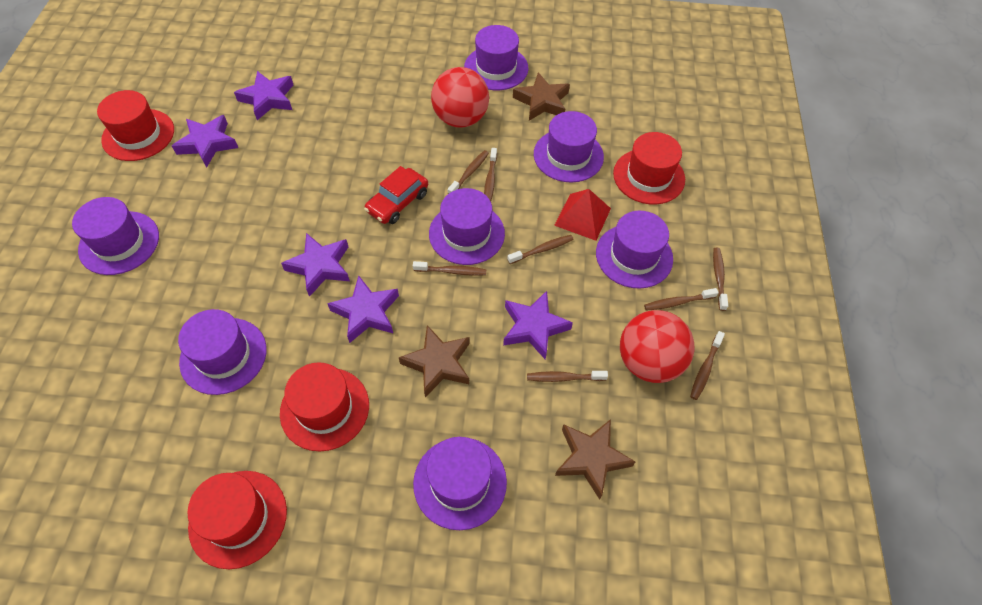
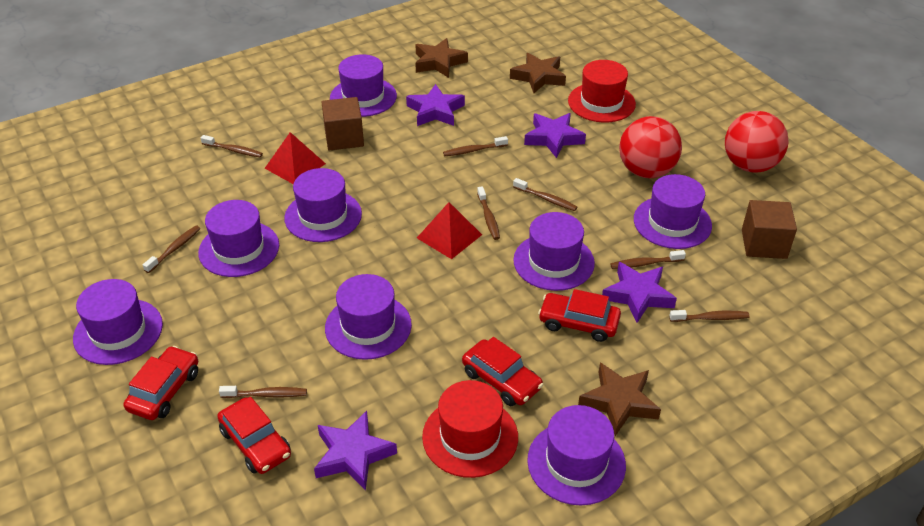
brown cube: none = 0 -> [321,97,364,151] [742,200,797,259] = 2
purple hat: [72,197,159,275] [178,309,267,395] [413,437,507,530] [429,188,505,265] [464,25,528,90] [534,111,604,183] [596,211,673,289] = 7 -> [73,279,163,365] [198,200,279,277] [284,168,362,242] [325,274,412,360] [330,54,397,117] [513,212,595,291] [527,405,626,506] [634,174,712,249] = 8
purple star: [172,115,238,168] [234,71,293,120] [281,233,350,297] [327,275,399,343] [503,291,573,359] = 5 -> [314,411,397,491] [406,84,465,126] [524,113,586,158] [602,262,677,323] = 4
red car: [364,166,428,224] = 1 -> [124,346,198,420] [217,397,291,474] [462,337,543,406] [538,289,621,342] = 4
red hat: [97,90,174,161] [187,471,287,569] [280,362,369,451] [613,132,685,204] = 4 -> [422,380,518,478] [568,60,636,123] = 2
red pyramid: [554,189,611,241] = 1 -> [265,132,326,184] [417,202,482,259] = 2

